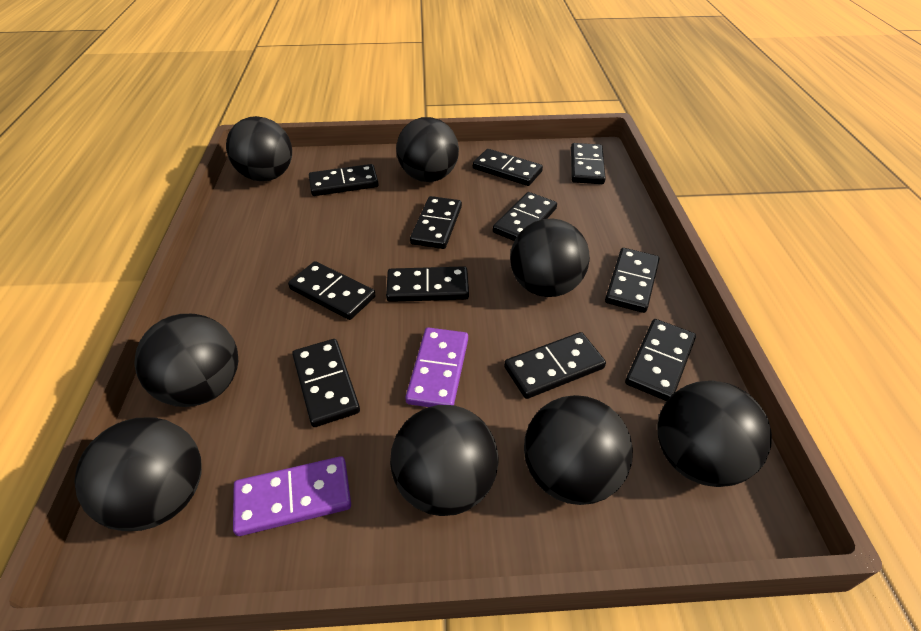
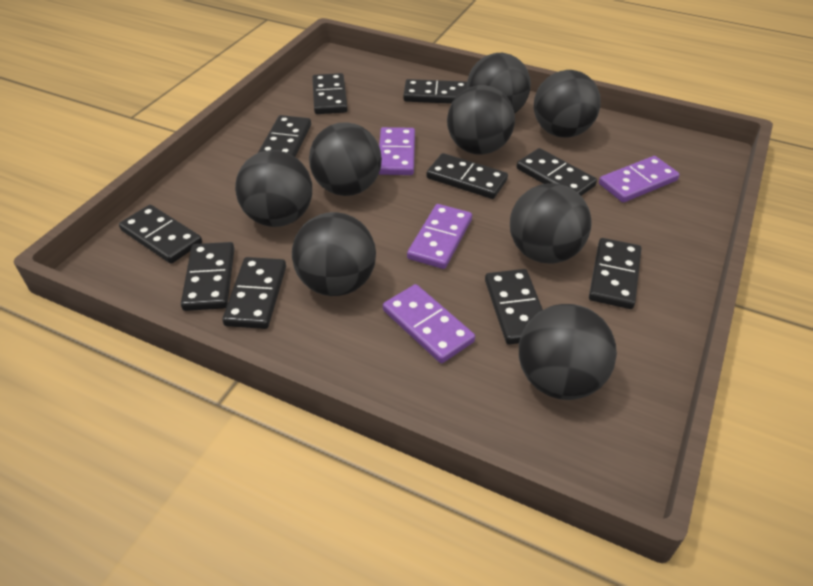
black domino: [288,261,376,320] [292,339,360,427] [309,164,379,196] [386,266,469,302] [410,196,462,249] [473,149,543,186] [493,192,557,241] [504,332,606,399] [571,143,606,184] [605,248,659,313] [625,319,696,401] = 11 -> [119,205,202,264] [181,242,235,311] [222,257,286,329] [258,115,311,157] [312,73,348,114] [403,79,467,104] [426,153,508,199] [485,269,543,345] [516,148,597,196] [589,238,642,309] = 10
purple domino: [233,456,351,536] [405,327,468,407] = 2 -> [379,127,415,175] [383,284,475,363] [407,204,472,269] [599,156,680,203] = 4

